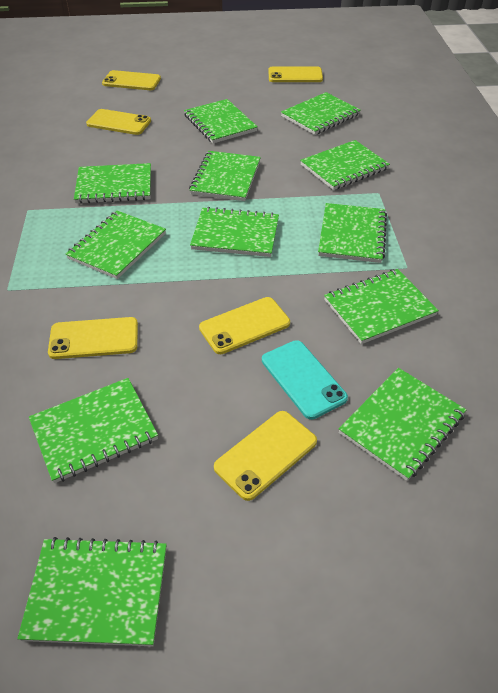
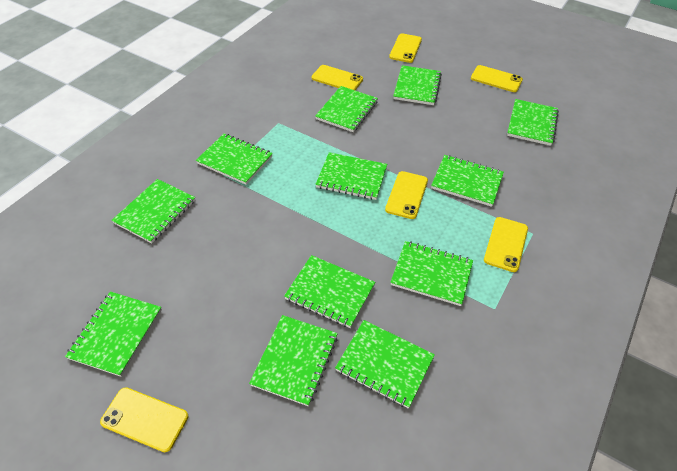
turquoise phone: [262,340,348,420] = 1 -> none = 0

